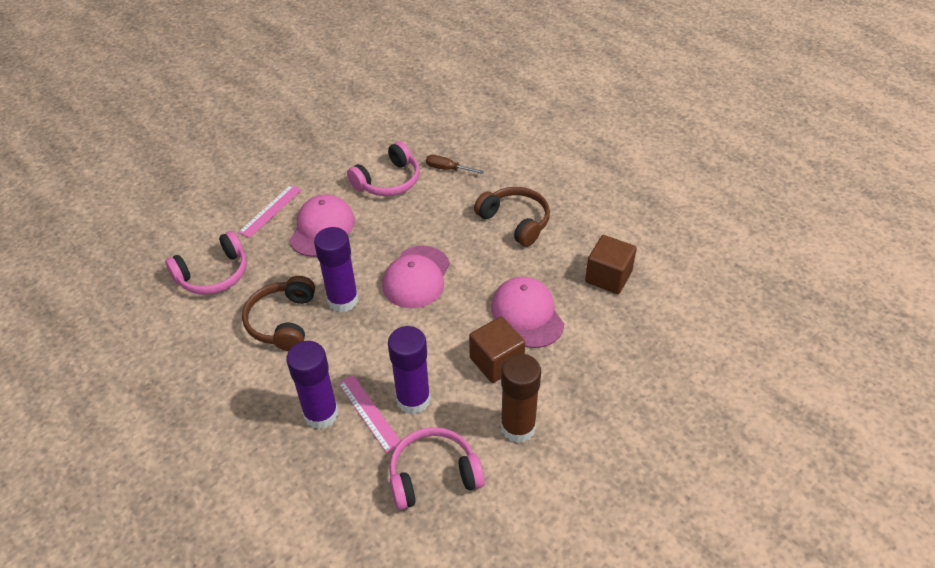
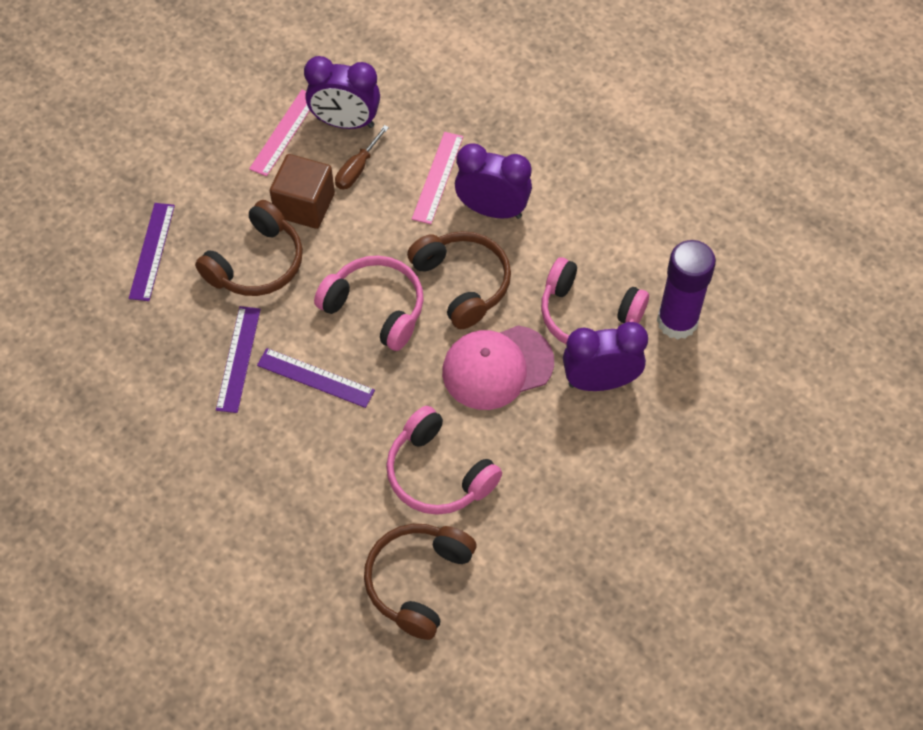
brown cube: [469,317,525,383] [585,235,637,294] = 2 -> [270,154,335,229] = 1
brown glue stick: [501,354,541,443] = 1 -> none = 0
brown headphones: [242,276,315,351] [474,187,550,247] = 2 -> [195,200,303,296] [364,524,476,640] [407,231,511,329] = 3
pink cap: [289,194,355,257] [382,246,450,308] [491,277,564,348] = 3 -> [442,325,554,410] = 1
purple clock: none = 0 -> [304,56,380,129] [455,143,532,219] [563,322,648,391] = 3
purple glue stick: [286,341,338,429] [314,227,358,312] [388,326,431,414] = 3 -> [657,240,716,339] = 1
purple ruler: none = 0 -> [129,203,175,301] [216,306,261,413] [257,348,375,408] = 3

